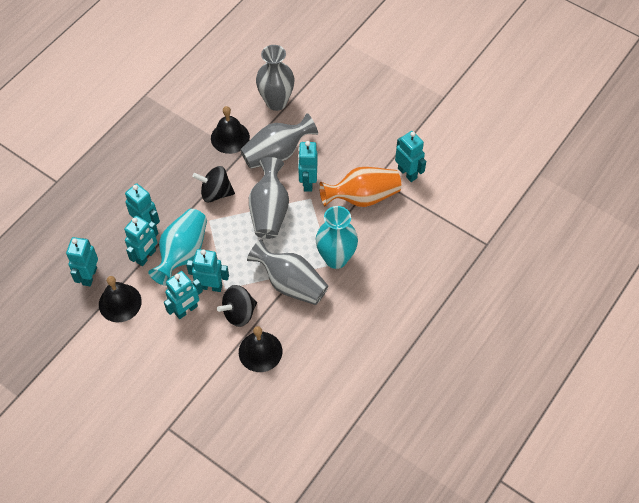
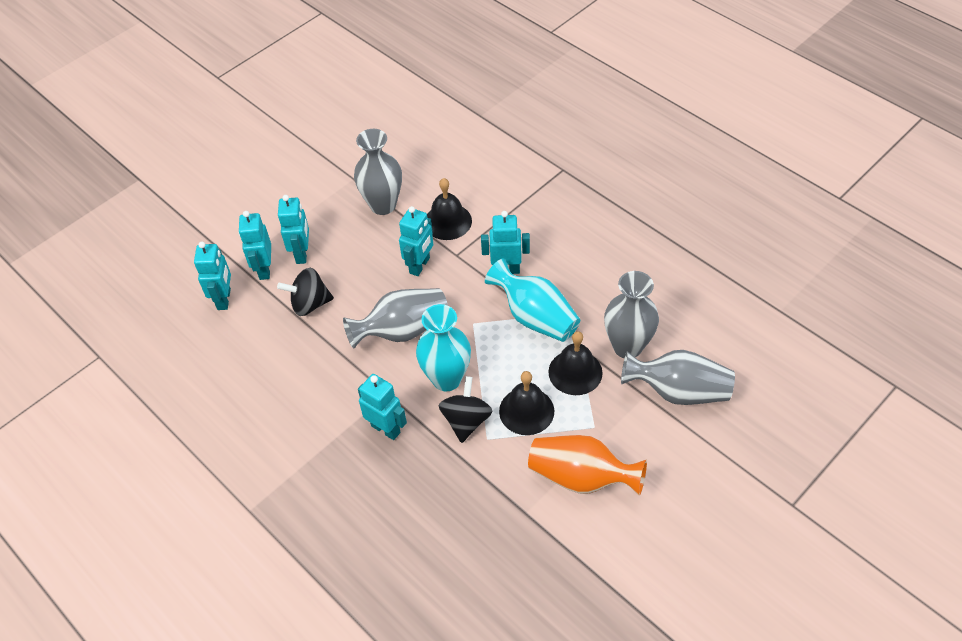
turquoise robot: [66,237,98,286] [124,216,158,266] [125,183,160,225] [164,271,203,319] [186,249,229,292] [298,141,317,192] [395,131,426,182] = 7 -> [194,242,231,310] [238,211,271,280] [278,195,309,264] [358,374,407,440] [399,206,433,276] [481,211,530,274] = 6

